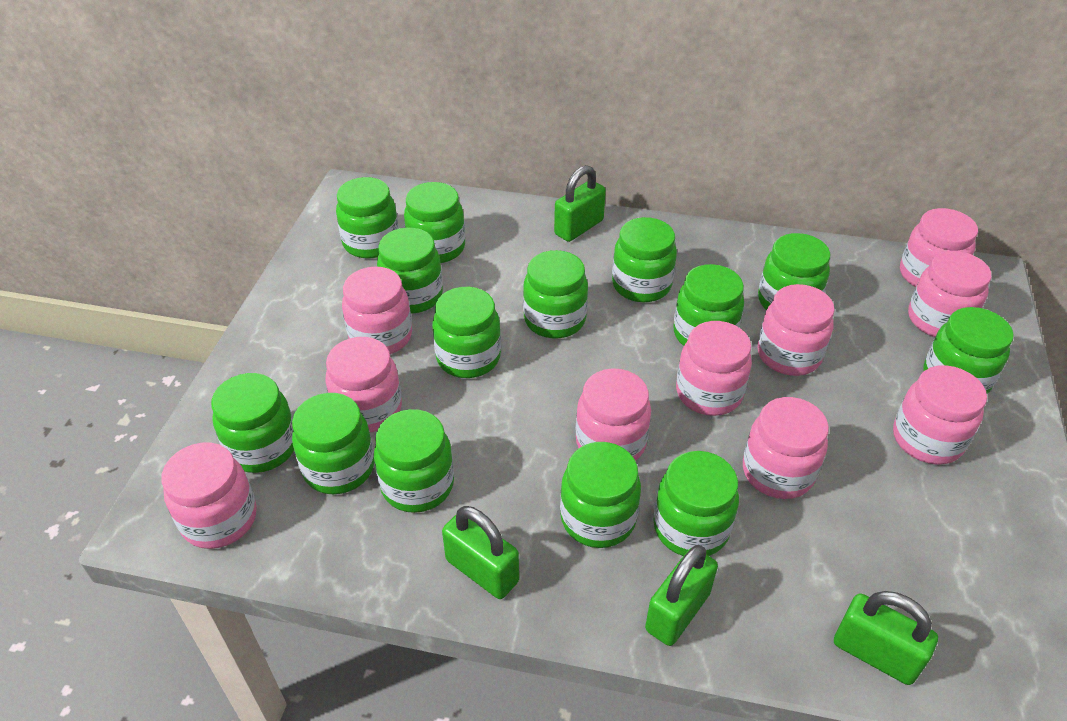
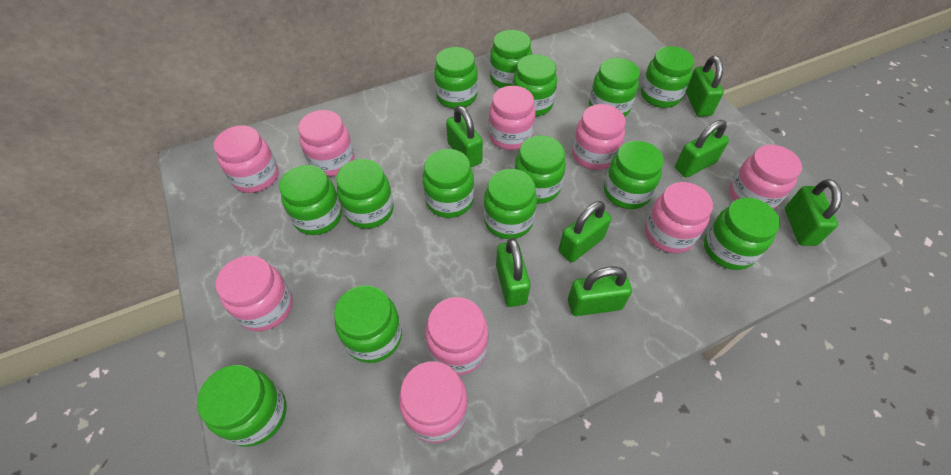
green padlock: [442,506,519,599] [554,165,606,242] [645,545,718,646] [834,591,938,685] = 4 -> [446,106,483,167] [496,238,530,307] [559,201,612,262] [568,266,632,316] [675,120,729,178] [686,56,724,117] [785,179,842,246] = 7
pink jar: [161,443,257,549] [325,337,402,433] [342,267,412,354] [576,368,651,461] [676,321,752,416] [743,397,829,499] [758,284,835,376] [893,365,987,465] [900,208,978,287] [908,251,992,337] = 10 -> [214,125,279,193] [216,256,293,331] [298,110,354,176] [399,361,468,443] [425,297,489,375] [488,86,536,150] [572,104,626,170] [645,182,713,253] [729,145,802,209] = 9

